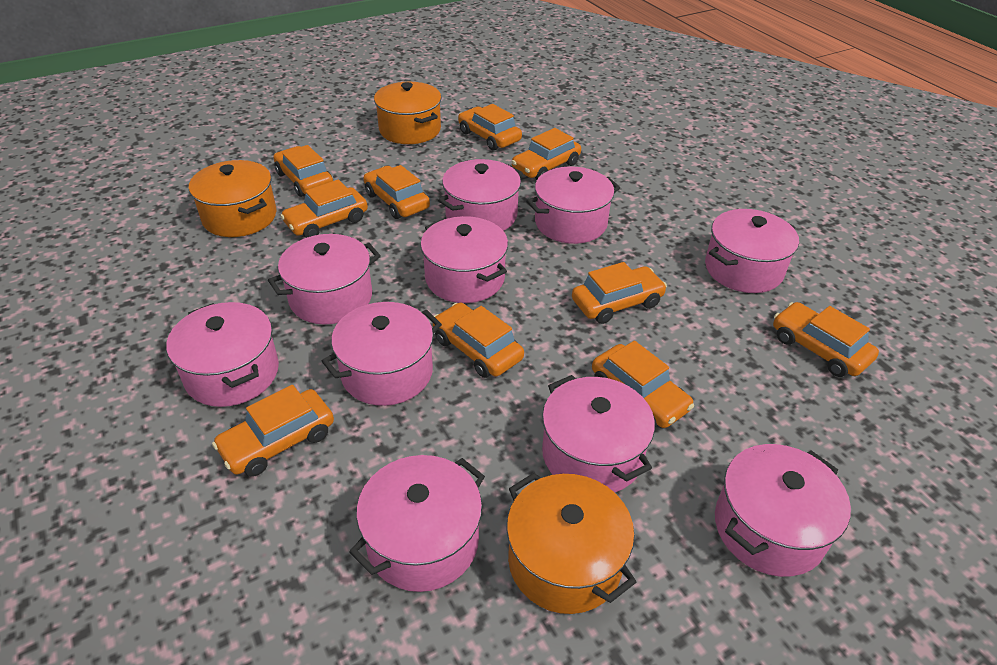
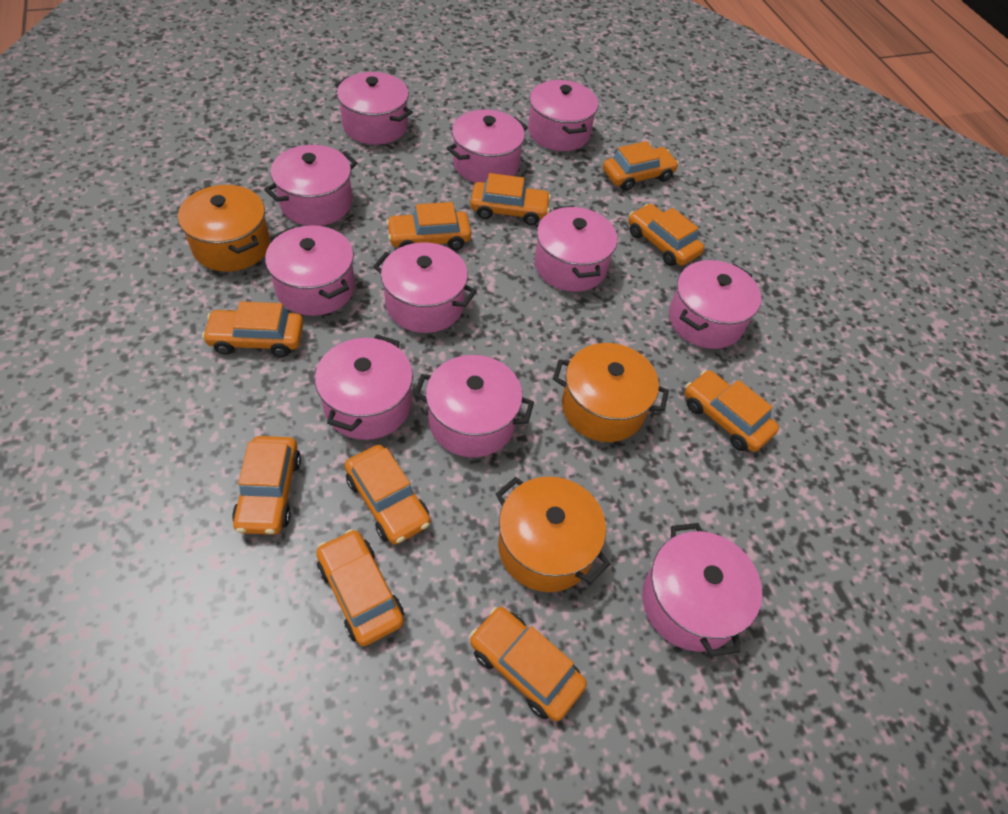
pink pot: [166,302,279,407] [268,234,381,325] [322,302,442,406] [349,455,485,592] [420,216,508,303] [438,159,523,231] [526,166,620,244] [542,375,655,493] [705,209,799,293] [715,444,851,577] = 10 -> [264,145,358,226] [265,225,355,316] [315,334,413,440] [335,72,413,145] [373,242,477,333] [413,355,534,457] [447,109,528,183] [528,80,598,151] [535,206,617,292] [642,523,762,656] [669,260,761,349] = 11

